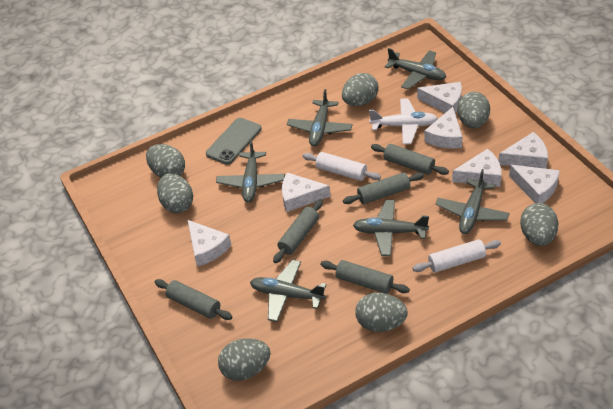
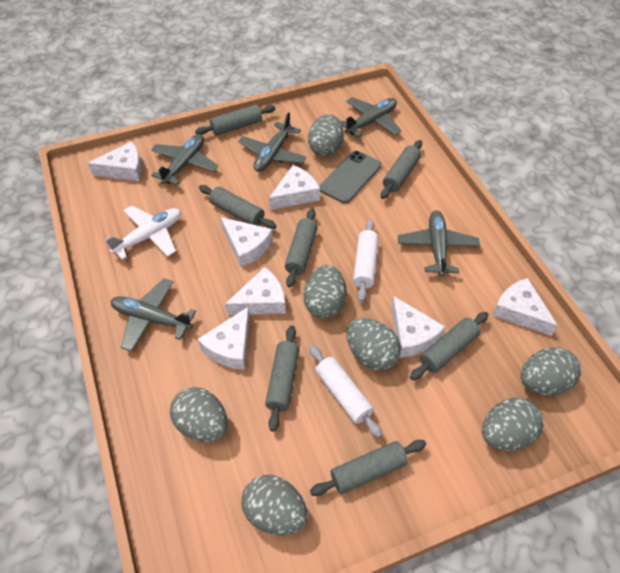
grey plane: [216,140,285,202] [250,260,327,322] [287,89,353,146] [353,200,429,256] [385,48,446,89] [435,169,510,234] = 6 -> [111,278,196,352] [151,134,218,185] [238,112,307,172] [340,97,401,137] [398,210,480,277] = 5
grey rolling pin: [155,279,232,320] [273,200,323,263] [321,260,410,294] [343,172,424,204] [371,144,449,175] = 5 -> [195,104,276,136] [199,185,276,229] [265,326,300,432] [285,209,318,287] [310,440,426,496] [381,140,422,199] [410,312,488,380] = 7

